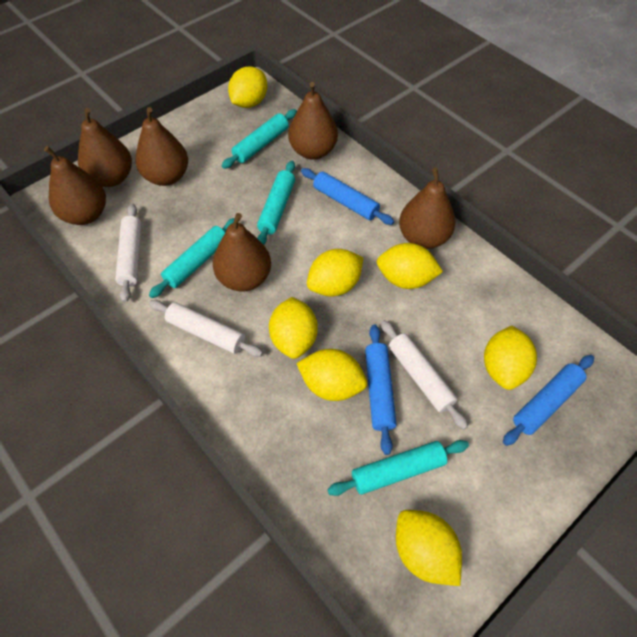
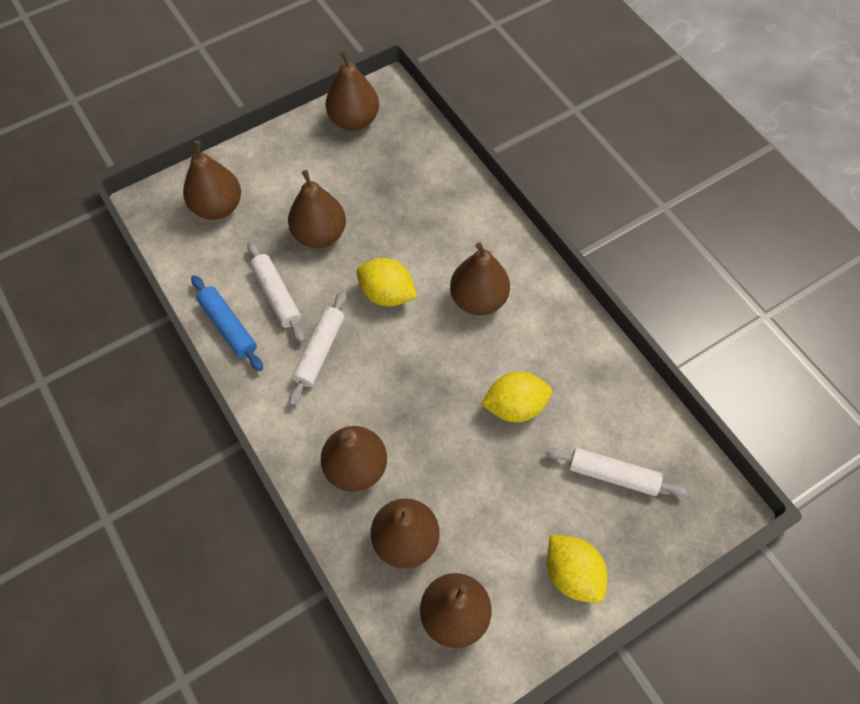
blue rolling pin: [301,168,394,225] [365,325,397,455] [503,355,594,446] = 3 -> [191,275,263,371] = 1
brown pear: [44,146,106,225] [78,108,132,187] [135,107,188,186] [213,213,271,292] [288,82,338,160] [399,168,455,249] = 6 -> [183,140,241,220] [288,170,346,248] [321,426,387,492] [326,50,379,131] [371,499,439,569] [420,573,492,648] [450,243,510,315] = 7
turquoise rolling pin: [149,218,235,298] [222,109,297,169] [257,161,295,245] [327,440,469,496] = 4 -> none = 0
yellow lemon: [228,66,267,108] [269,297,318,359] [296,349,367,401] [307,249,364,297] [377,243,443,289] [396,510,462,586] [484,326,537,390] = 7 -> [357,258,417,306] [481,371,552,422] [547,535,607,603] = 3

